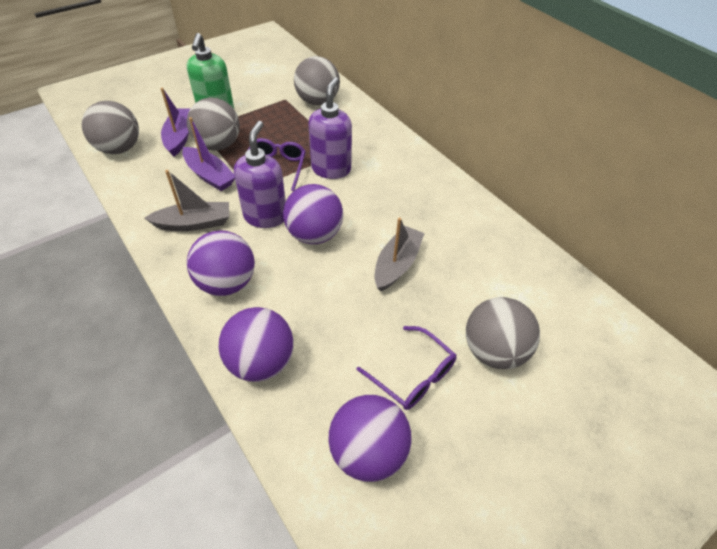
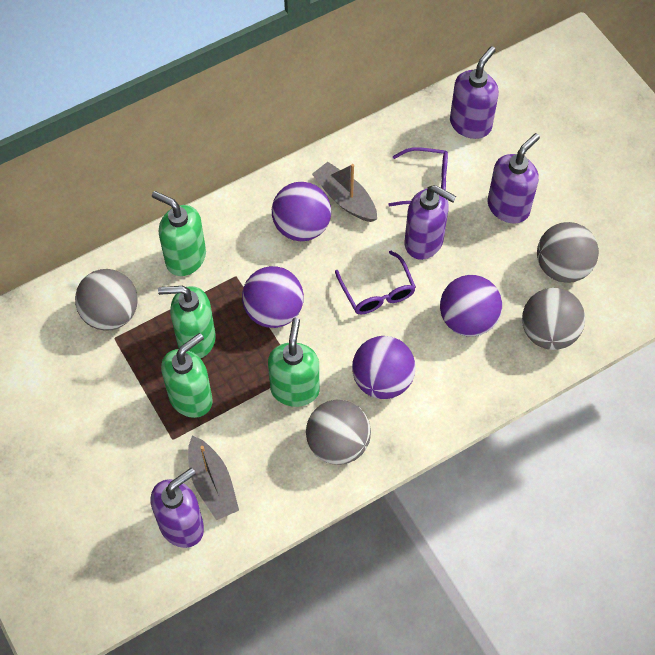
green soap dispenser: [187,33,234,109] = 1 -> [152,191,206,276] [158,286,216,358] [161,333,213,418] [268,318,320,407] = 4
purple boat: [160,88,190,157] [182,117,235,191] = 2 -> none = 0
purple soap dispenser: [234,121,286,228] [308,77,352,179] = 2 -> [151,468,204,548] [405,185,457,260] [450,46,499,139] [488,133,540,223] = 4

